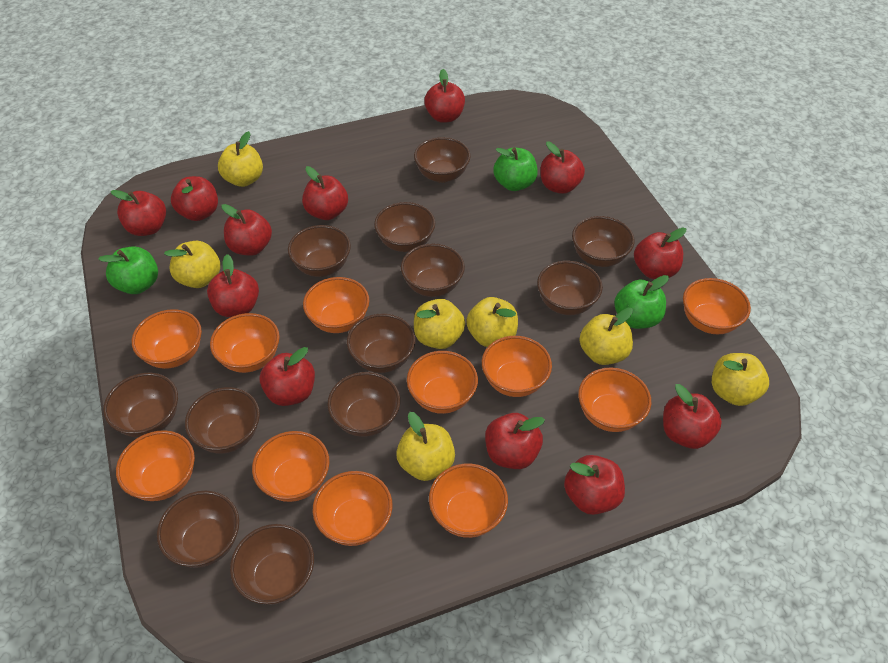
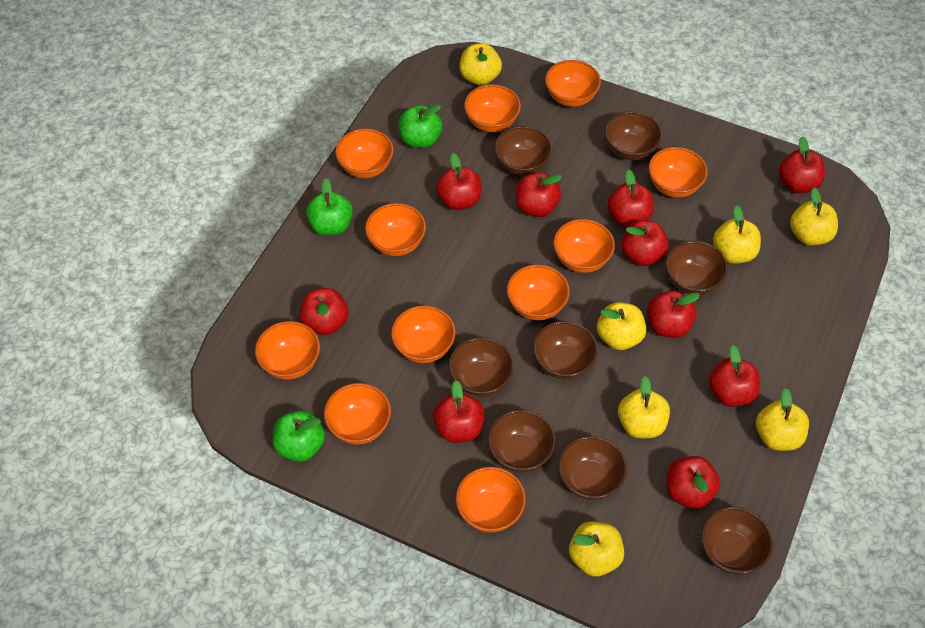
brown bowl: [103,373,178,438] [157,490,239,568] [185,387,260,454] [230,524,314,605] [288,225,351,277] [327,372,400,437] [347,313,416,373] [374,202,435,252] [401,243,465,297] [414,137,471,183] [537,261,603,315] [572,216,635,267] = 12 -> [448,337,514,397] [488,410,556,473] [494,126,552,176] [533,321,598,379] [558,436,627,500] [605,111,662,160] [665,241,728,295] [701,507,773,574] = 8
red apple: [111,190,166,236] [171,176,218,221] [207,254,259,317] [222,204,272,256] [260,347,315,406] [302,166,348,220] [424,69,465,123] [485,413,545,469] [540,141,585,194] [564,455,625,515] [634,227,686,279] [663,384,722,449] = 12 -> [299,288,349,335] [433,380,485,443] [436,153,481,210] [515,172,562,217] [607,170,653,227] [621,220,669,266] [647,290,700,338] [666,456,720,509] [708,345,760,407] [778,136,825,193] = 10

